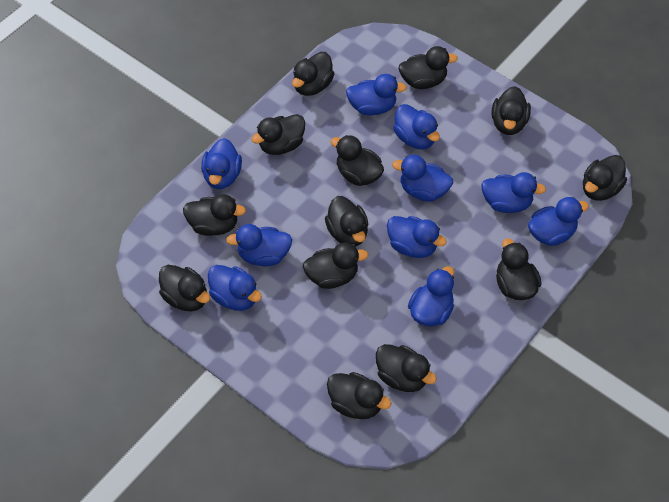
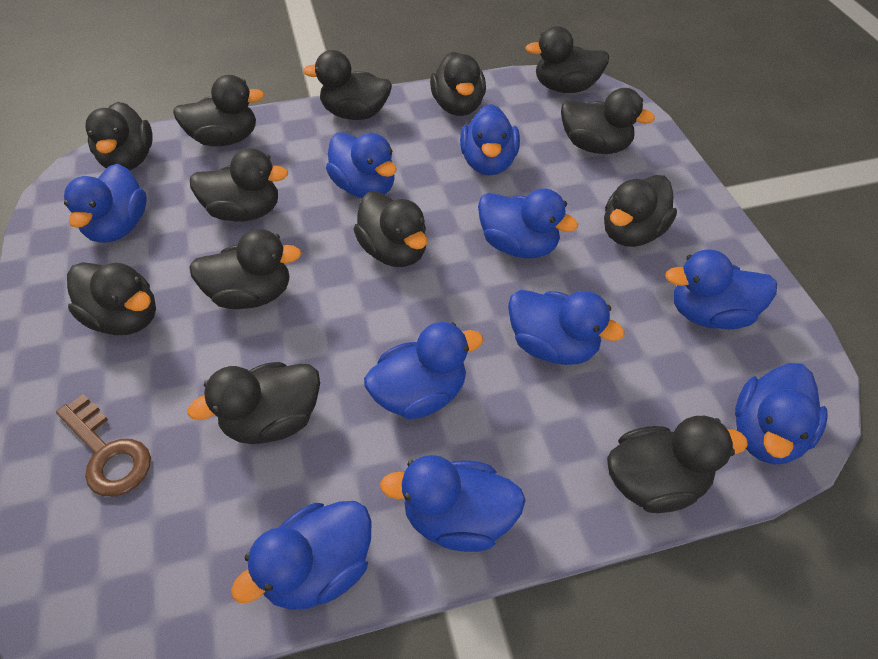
brown key: none = 0 -> [56,394,151,496] = 1

